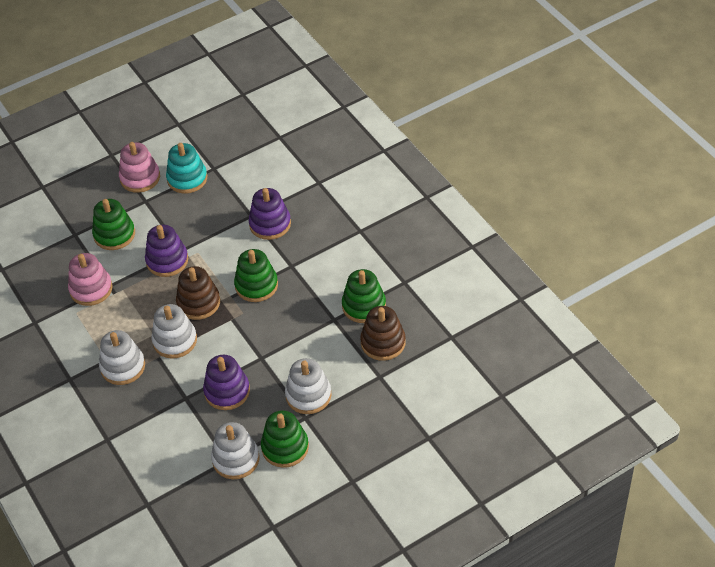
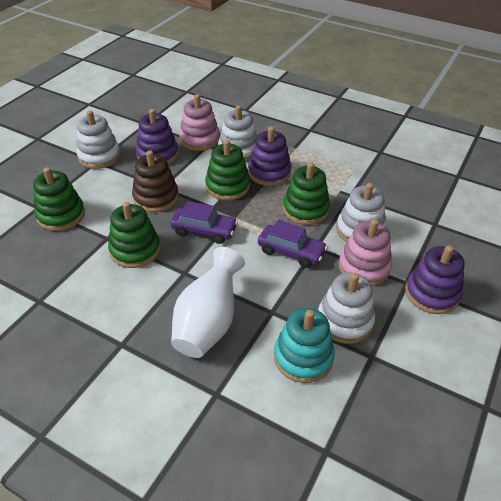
brown stacking toy: [176,266,220,320] [360,306,406,361] = 2 -> [132,150,179,212] = 1
purple car: none = 0 -> [170,201,238,244] [258,220,328,268] = 2
white vase: none = 0 -> [171,247,245,358] = 1

